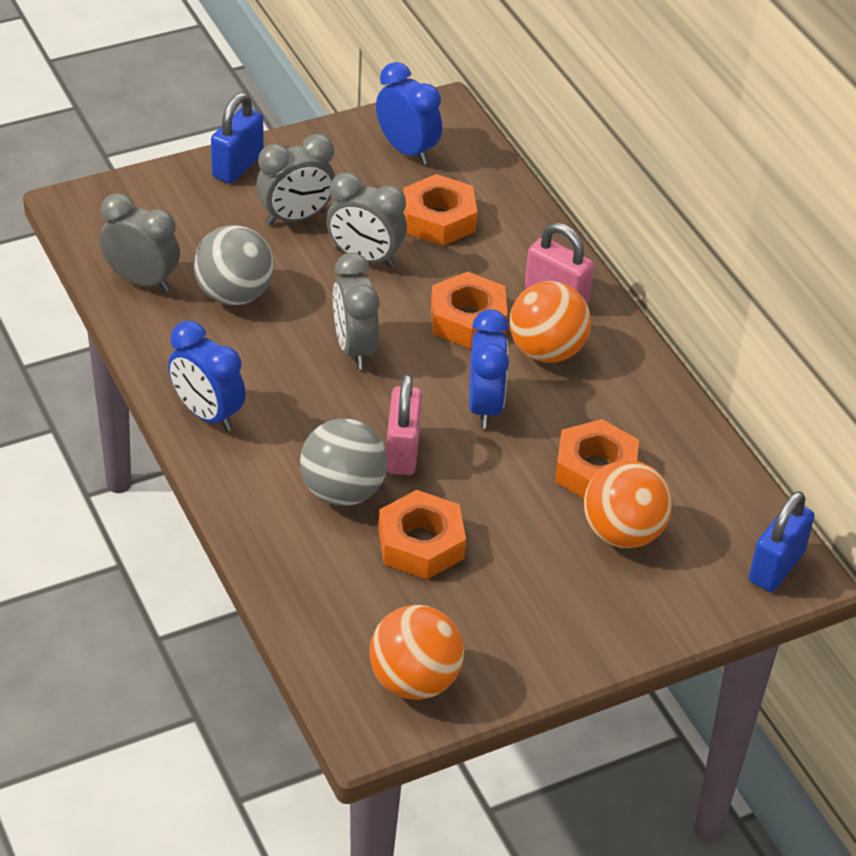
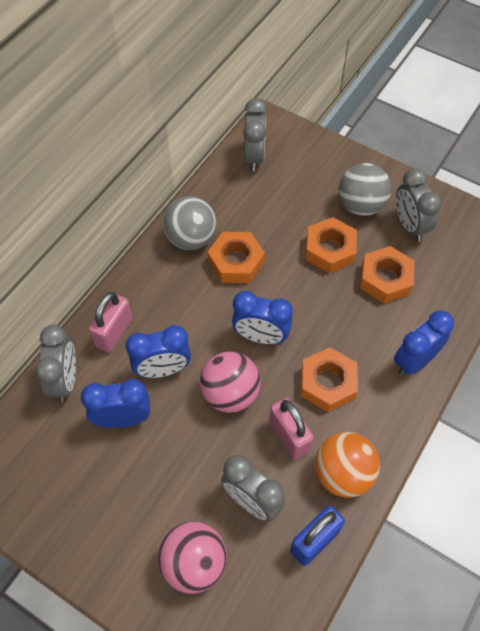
blue clock: [168,321,246,431] [376,62,442,165] [469,310,509,429] = 3 -> [81,379,150,428] [126,325,191,378] [232,291,293,344] [394,310,454,376] = 4
blue padlock: [211,92,264,183] [749,491,814,592] = 2 -> [290,506,345,566] = 1
orange ball: [369,605,464,700] [509,281,591,363] [584,460,672,548] = 3 -> [315,432,380,498] = 1
pink ball: none = 0 -> [158,521,227,594] [200,352,261,413] = 2

